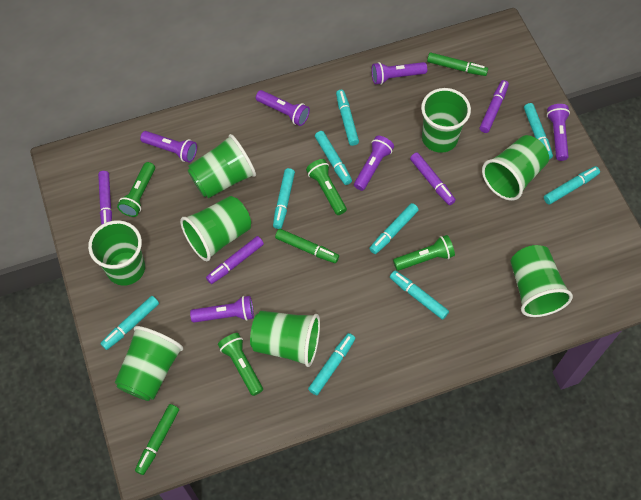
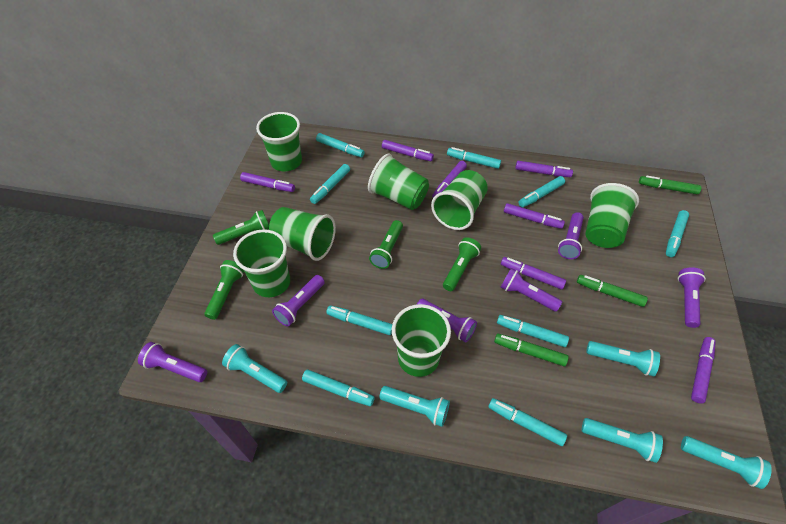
green cup: [88,220,145,286] [115,326,183,401] [180,196,251,261] [187,134,256,198] [250,311,320,367] [421,88,471,153] [482,135,549,201] [511,245,573,317] = 8 -> [233,229,290,297] [256,112,302,171] [269,207,336,261] [368,154,429,210] [392,304,451,377] [431,170,488,230] [585,183,639,248] = 7
purple marker: [98,171,112,225] [206,236,264,284] [410,153,456,205] [480,80,509,133] = 4 -> [240,172,295,192] [382,140,434,161] [432,161,467,197] [501,257,566,290] [504,203,565,229] [515,161,573,177] [691,337,715,403] = 7
turquoise flashlight: none = 0 -> [222,344,287,393] [379,386,450,427] [581,418,663,463] [586,341,660,376] [681,436,772,489] = 5

